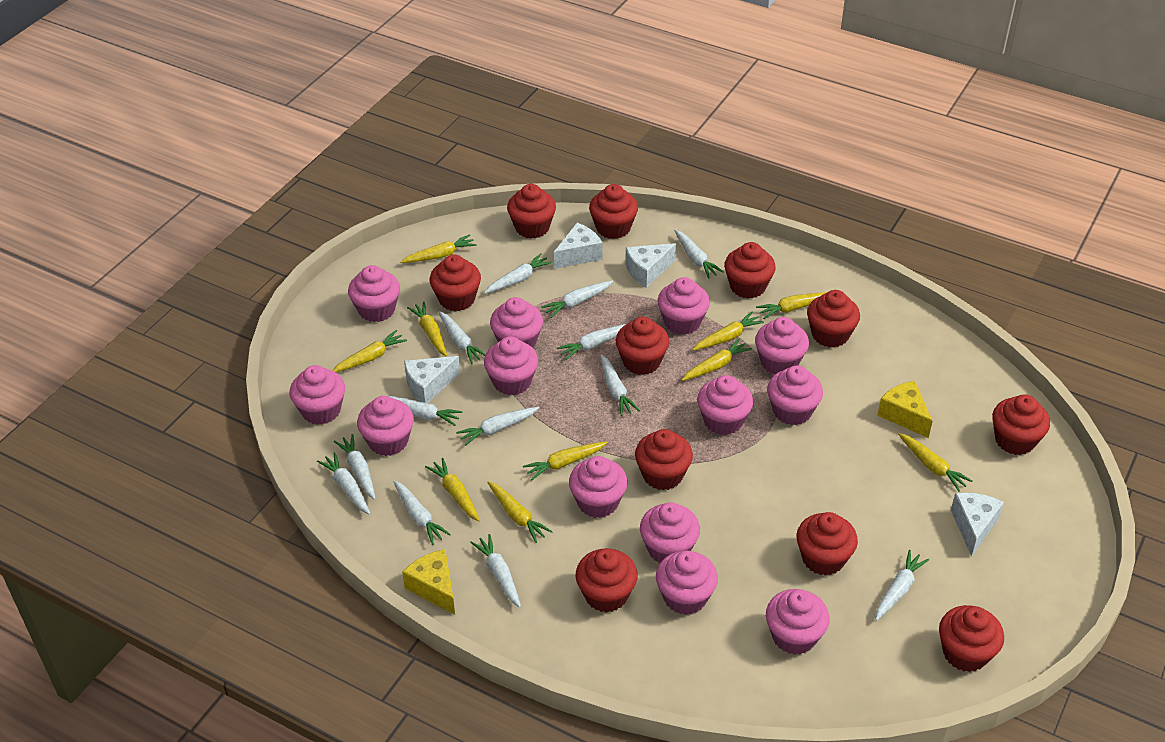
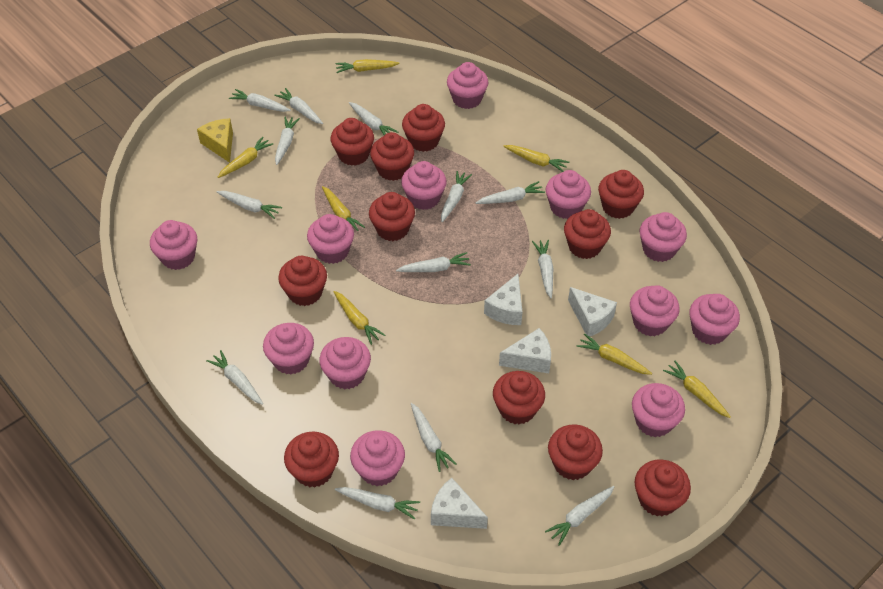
pink cupcake: [290,365,345,425] [348,265,400,322] [357,396,414,456] [484,337,538,395] [490,297,543,348] [569,456,627,518] [640,502,700,563] [656,551,718,615] [657,277,710,335] [697,375,753,435] [755,317,809,374] [766,589,830,655] [767,366,823,425] = 13 -> [150,220,197,270] [263,323,314,375] [307,214,354,264] [319,337,371,390] [350,430,405,486] [401,161,447,210] [447,62,488,109] [546,170,591,219] [630,285,680,336] [632,383,685,437] [639,212,687,262] [689,294,740,345] = 12
yellow carrot: [332,330,407,372] [400,234,477,263] [407,301,447,356] [425,458,480,522] [487,481,553,543] [523,441,608,480] [682,338,752,381] [692,312,764,351] [756,292,828,319] [898,433,973,492] = 10 -> [218,137,273,178] [322,186,365,231] [333,291,386,345] [335,59,400,73] [503,145,569,172] [576,333,652,375] [663,361,731,418] = 7
yellow cheese: [402,549,455,615] [877,381,933,438] = 2 -> [197,118,233,163] = 1

